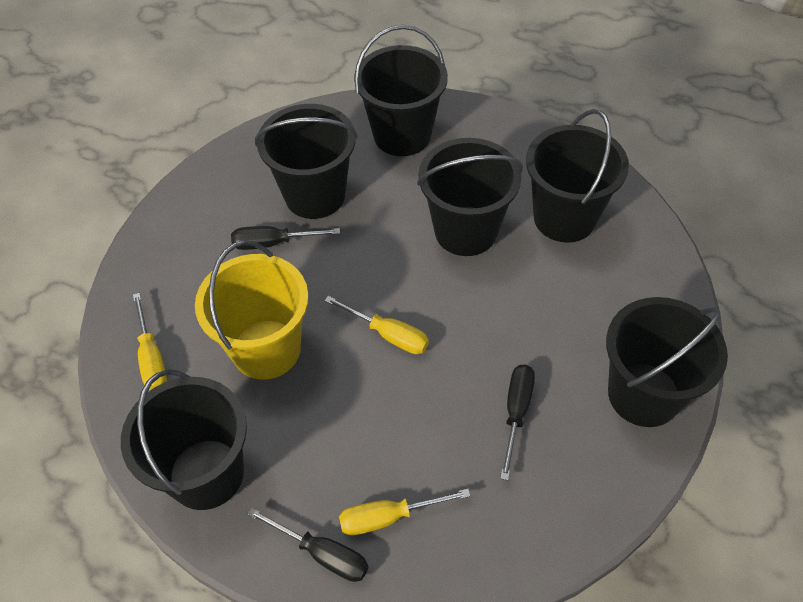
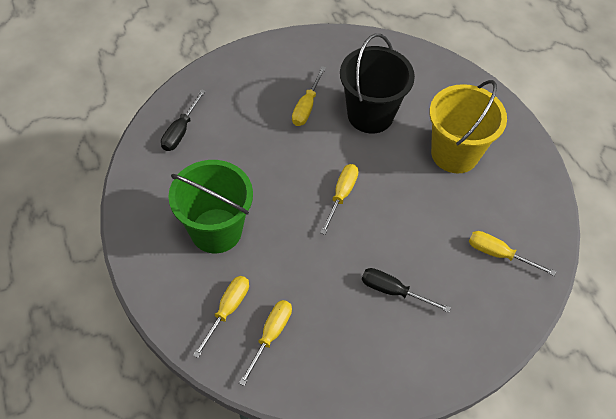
black bucket: [121,369,247,510] [255,104,358,219] [354,25,448,156] [417,138,523,256] [526,109,629,243] [606,297,728,427] = 6 -> [340,34,415,133] = 1
black screwdriver: [231,226,340,250] [247,507,369,582] [500,365,535,480] = 3 -> [161,89,206,151] [362,268,451,313] = 2
green bucket: none = 0 -> [168,160,253,253] = 1
yellow screwdriver: [133,293,167,390] [324,296,429,354] [339,489,471,535] = 3 -> [193,276,249,358] [239,300,292,386] [292,66,326,126] [320,164,359,235] [469,231,556,276] = 5

